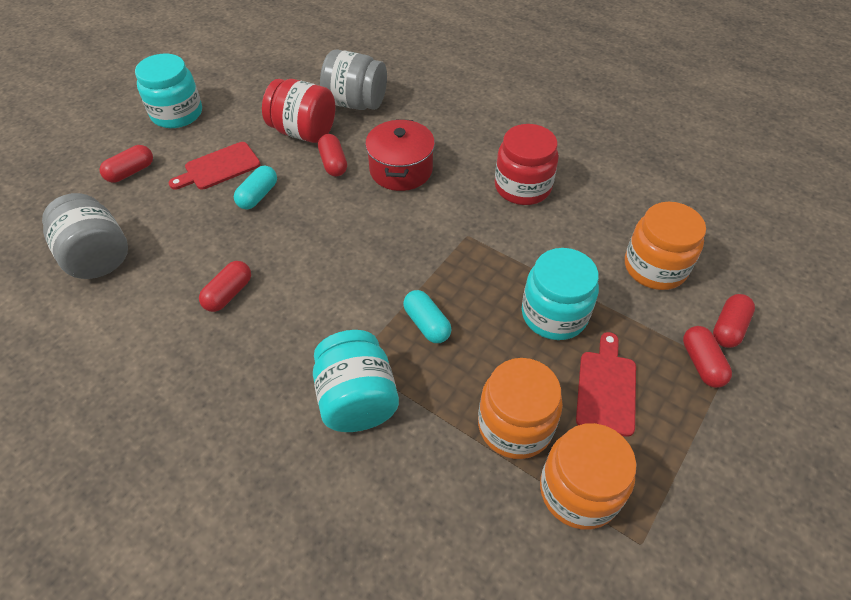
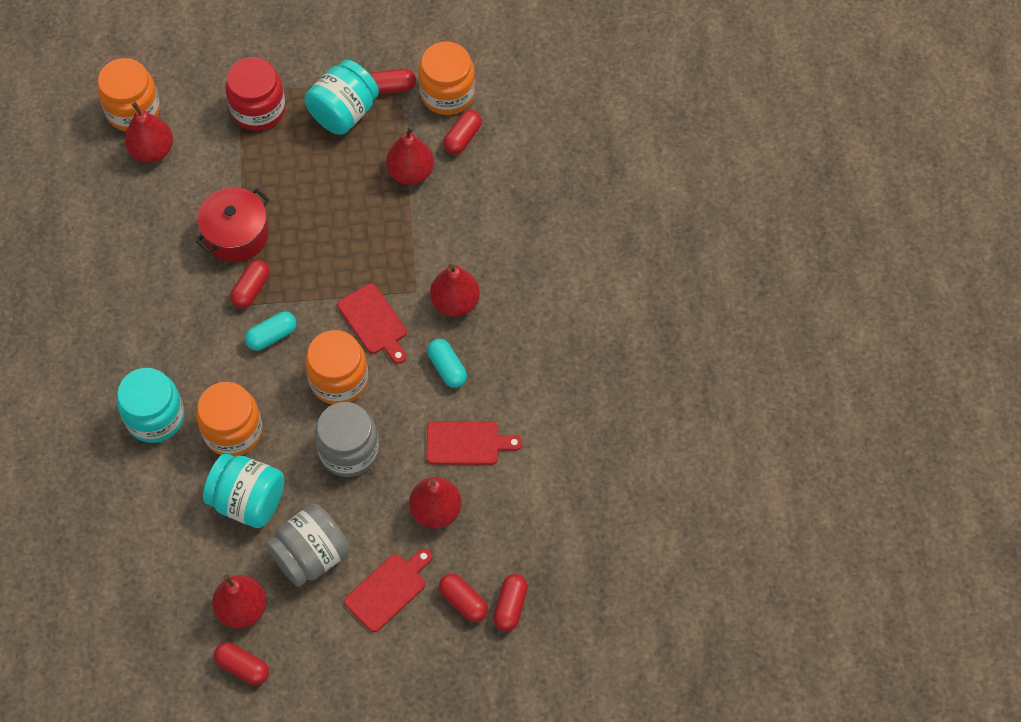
orange jar: [478,358,563,459] [540,423,636,529] [625,202,706,290] = 3 -> [98,58,160,131] [196,382,262,456] [305,330,368,404] [419,41,475,115] = 4
red capsule: [99,145,153,183] [199,261,251,312] [318,134,347,177] [683,326,732,388] [713,294,755,348] = 5 -> [214,642,269,685] [230,260,270,308] [370,69,416,94] [439,574,488,622] [443,110,482,154] [493,574,528,631] = 6
red cutting board: [169,142,260,190] [576,332,636,437] = 2 -> [337,283,407,364] [344,549,432,632] [426,421,522,465] = 3
red jar: [262,79,335,143] [495,124,559,205] = 2 -> [225,57,286,131] = 1
red pear: none = 0 -> [125,102,173,163] [212,575,267,628] [386,126,434,185] [409,477,462,529] [430,264,480,317] = 5

